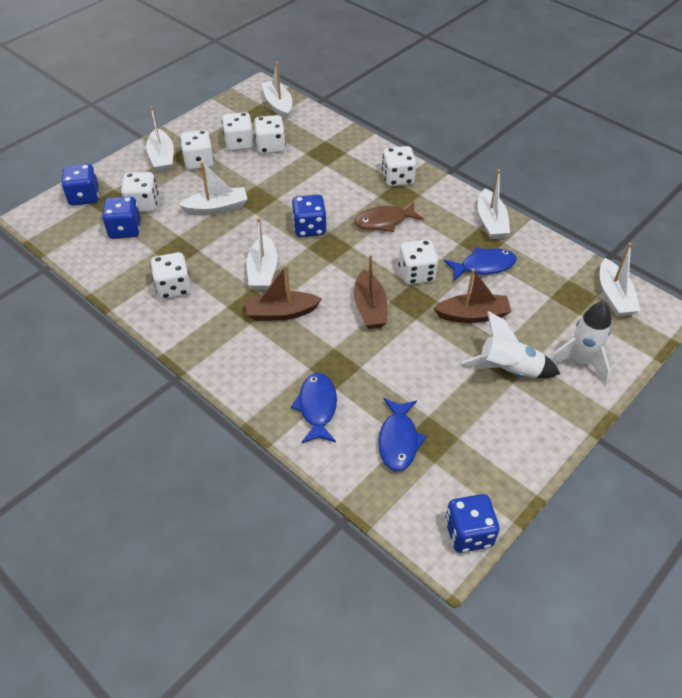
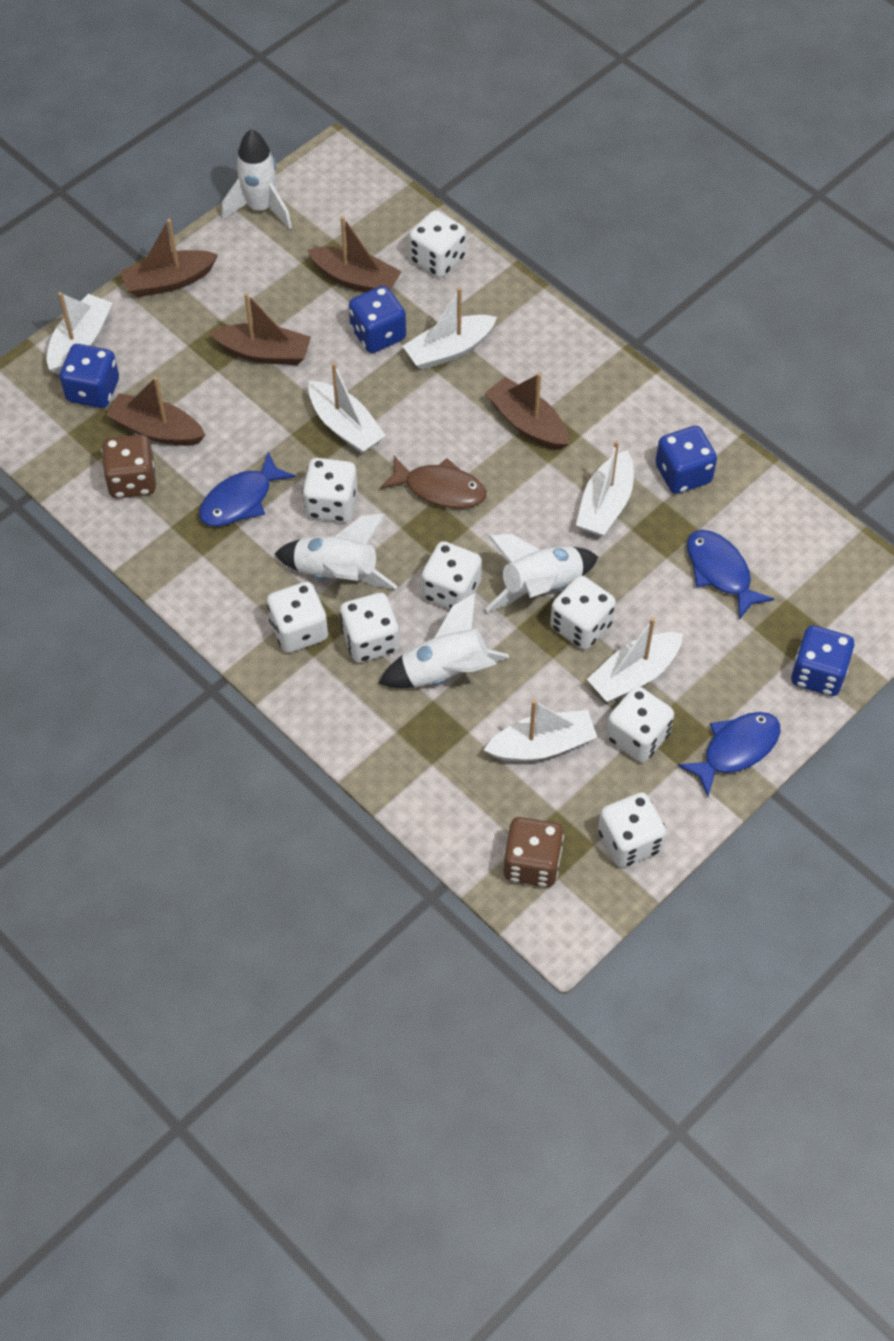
brown boat: [245,265,322,321] [354,254,387,329] [434,268,512,323] = 3 -> [106,377,205,446] [120,219,218,297] [210,293,311,365] [307,216,402,292] [485,373,569,450] = 5
brown dice: none = 0 -> [101,435,156,498] [503,817,564,887] = 2
white dice: [121,172,158,212] [150,252,191,299] [180,130,214,170] [222,112,254,151] [254,115,286,154] [382,146,416,186] [398,239,438,285] = 7 -> [267,582,328,653] [302,458,357,522] [340,593,399,662] [409,210,466,278] [421,541,482,609] [550,575,616,650] [598,792,666,867] [606,686,674,762] = 8
white rocket: [462,311,560,378] [550,301,611,385] = 2 -> [221,129,292,229] [275,514,397,589] [378,593,509,688] [485,534,598,612] = 4

